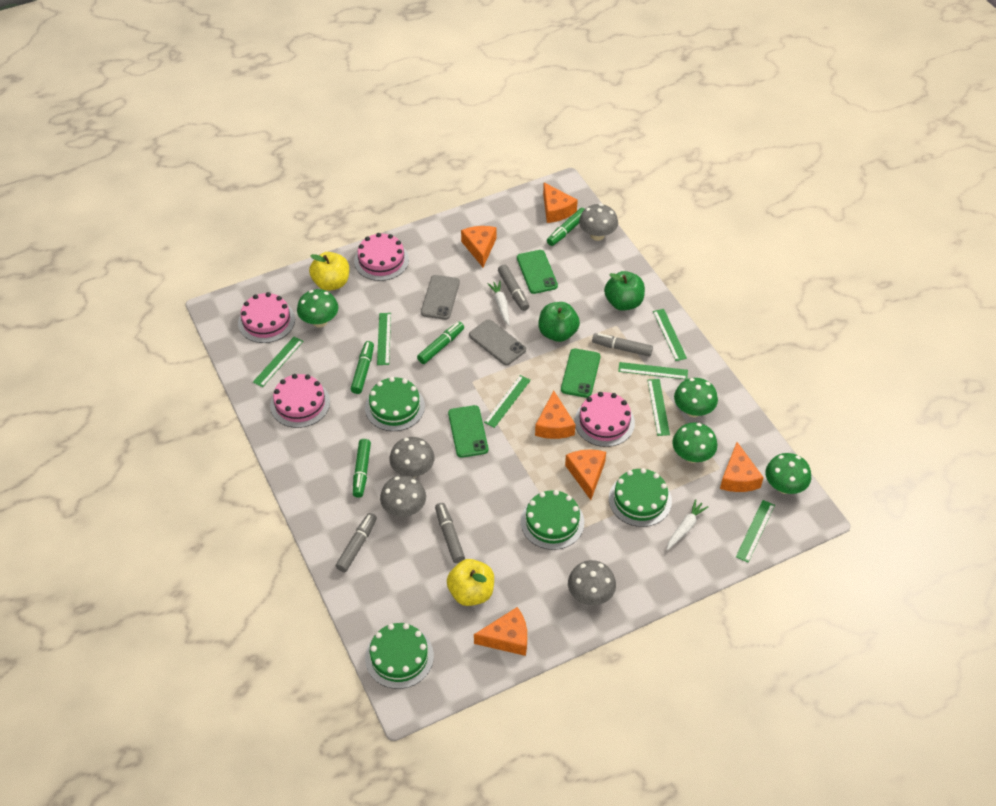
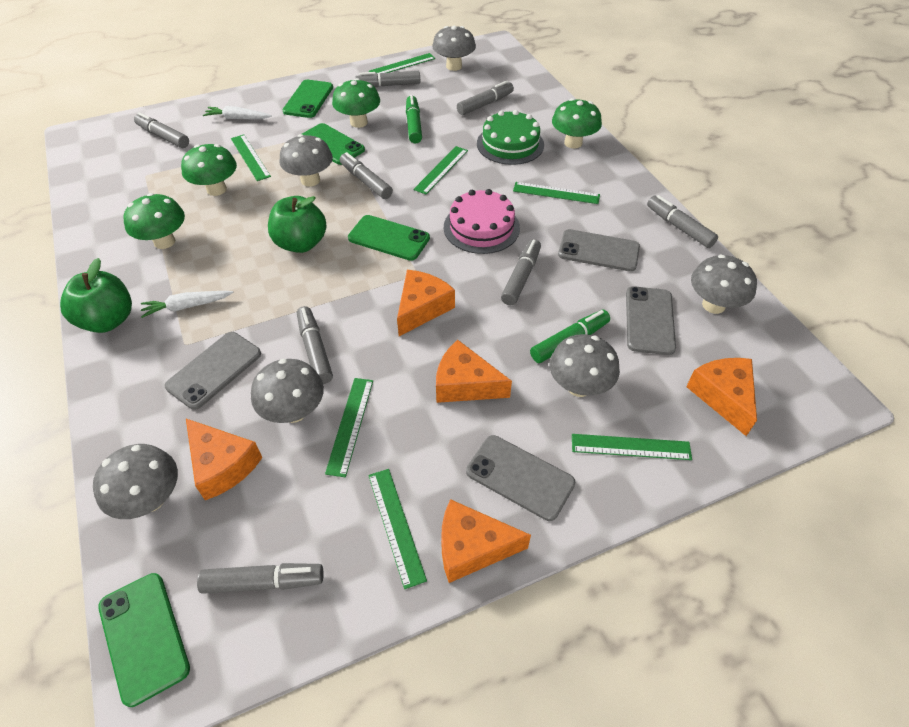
green cake: [365,377,425,431] [365,623,434,689] [521,490,585,550] [609,468,672,527] = 4 -> [477,110,544,165] = 1
green marker: [351,341,374,394] [353,439,371,498] [417,322,464,364] [547,208,584,246] = 4 -> [406,95,422,143] [530,310,610,363] = 2
green phone: [448,405,488,458] [517,250,558,294] [561,348,600,398] = 3 -> [98,573,190,707] [283,80,333,118] [302,123,365,165] [348,215,430,261] = 4
grey marker: [336,513,377,572] [435,503,465,563] [498,264,529,311] [592,333,653,357] = 4 -> [134,112,189,148] [197,563,324,594] [297,306,333,384] [340,152,393,199] [355,71,420,87] [457,81,514,115] [501,239,541,305] [647,195,718,248] = 8
grey mushroom: [380,475,426,517] [389,437,435,477] [568,560,616,605] [579,204,618,241] = 4 -> [93,444,178,519] [251,359,324,423] [280,134,333,187] [432,26,476,71] [549,334,620,397] [691,254,757,314] = 6
grey phone: [421,275,460,320] [469,319,526,365] = 2 -> [164,332,261,410] [466,435,575,521] [558,229,640,272] [626,286,676,355] = 4
orange cheese: [461,226,496,267] [474,607,527,656] [535,391,576,439] [543,183,578,223] [565,449,606,500] [720,442,764,492] = 6 -> [186,419,262,500] [397,270,455,336] [436,340,512,403] [441,499,531,583] [686,358,757,436] = 5
pink cake: [238,292,295,343] [270,374,330,428] [354,233,409,281] [574,392,635,447] = 4 -> [444,189,520,254] = 1
yellow apple: [309,252,349,291] [447,559,494,606] = 2 -> none = 0

